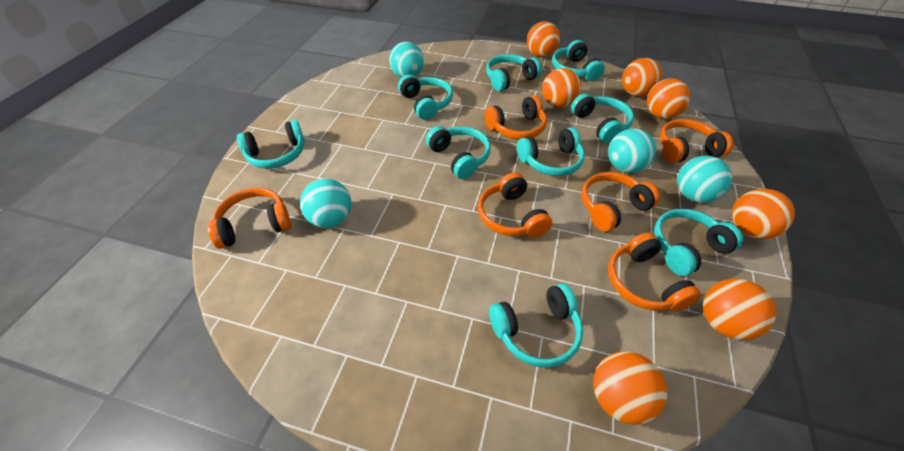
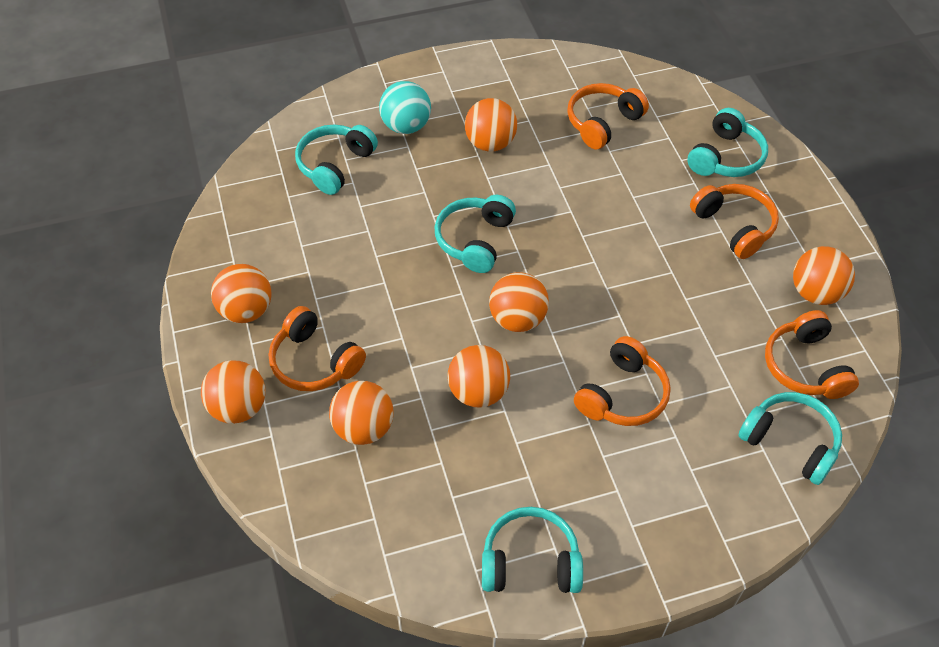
orange headphones: [208,188,291,249] [478,172,552,238] [484,95,547,139] [581,172,660,232] [608,232,701,312] [660,119,733,163] = 6 -> [269,306,366,391] [567,83,649,149] [574,336,671,426] [690,184,779,259] [765,310,859,399] = 5
turquoise ball: [300,179,352,228] [389,42,424,78] [608,128,656,173] [677,156,732,203] = 4 -> [379,81,431,134] = 1
turquoise headphones: [237,120,305,169] [398,74,453,120] [426,126,491,179] [486,54,542,91] [489,283,583,368] [517,127,585,176] [552,40,605,81] [571,93,634,143] [654,209,743,276] = 9 -> [295,125,378,195] [434,195,516,273] [482,507,583,593] [687,108,768,177] [738,392,842,485] = 5

